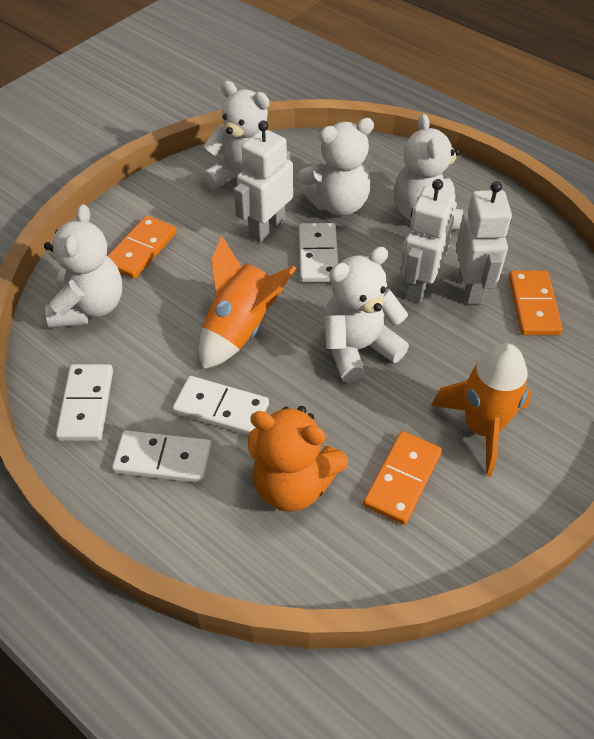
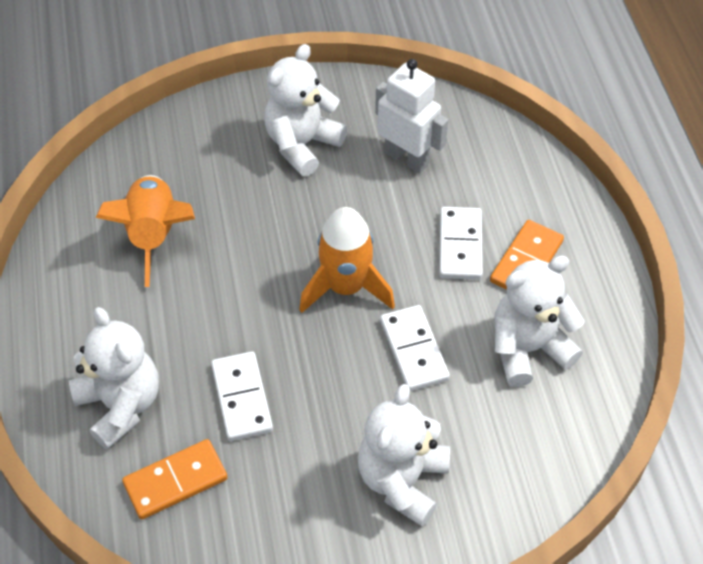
orange domino: [108,216,177,279] [363,431,442,525] [509,270,563,335] = 3 -> [122,439,228,520] [490,220,564,290] = 2
orange teddy bear: [248,406,348,512] = 1 -> none = 0
white domino: [56,364,113,441] [112,430,212,483] [172,376,269,435] [299,223,338,283] = 4 -> [211,351,273,441] [380,305,450,391] [439,207,483,280] = 3
white robot: [234,120,293,243] [400,179,455,303] [456,181,512,305] = 3 -> [375,59,448,174] = 1
white teddy bear: [44,204,122,328] [202,81,269,189] [298,118,374,216] [324,247,409,383] [394,114,463,231] = 5 -> [69,307,159,450] [264,44,347,176] [358,384,450,527] [494,256,585,387] = 4

